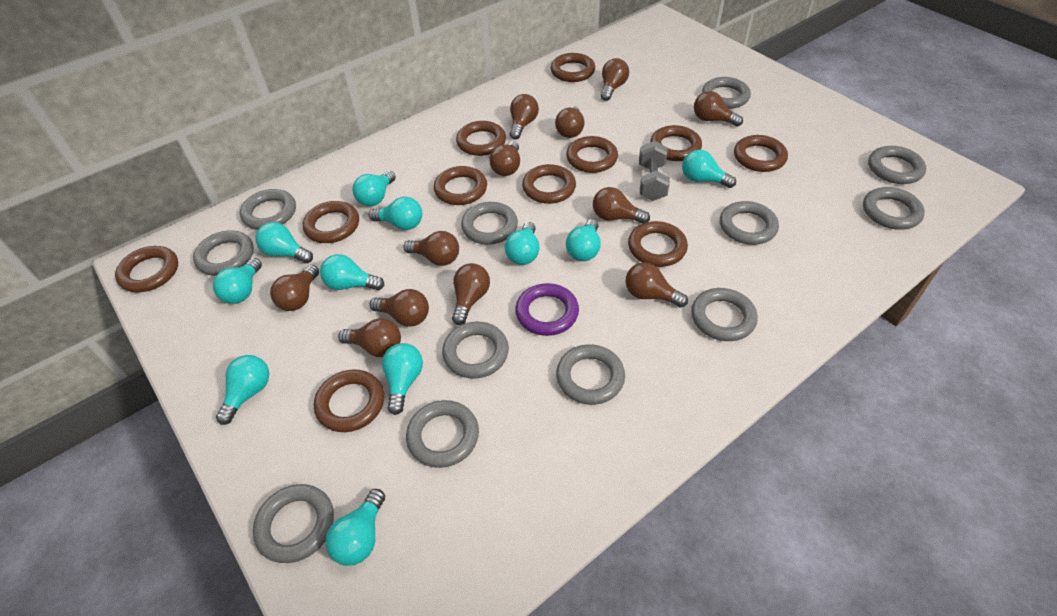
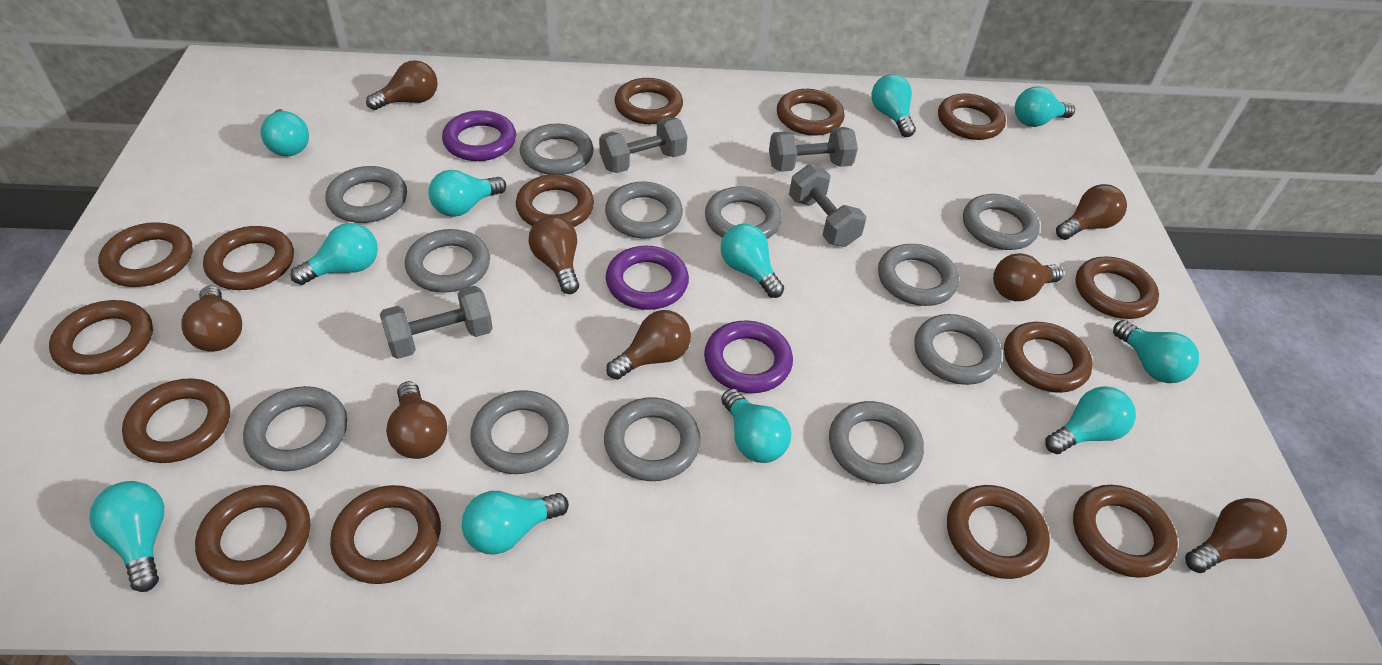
brown light bulb: [270,265,319,311] [338,318,401,357] [370,289,429,327] [403,231,459,266] [452,263,490,325] [489,141,520,176] [510,94,539,140] [555,106,585,138] [593,187,650,224] [601,58,629,101] [626,262,688,308] [694,91,743,127] = 12 -> [181,286,242,351] [366,60,438,110] [386,381,447,459] [529,216,579,294] [606,310,691,380] [993,253,1063,301] [1056,184,1127,240] [1185,498,1287,573] = 8
brown ring: [115,246,178,292] [303,201,359,243] [314,369,384,432] [434,166,487,205] [456,121,506,156] [522,164,576,204] [551,53,595,82] [566,136,618,173] [628,221,688,267] [650,125,702,161] [734,135,788,172] = 11 -> [49,300,153,374] [98,222,193,287] [122,378,230,463] [195,485,310,585] [203,226,294,290] [330,485,441,584] [516,174,594,227] [614,78,683,124] [777,89,845,136] [938,93,1006,140] [947,485,1050,579] [1004,322,1093,393] [1073,485,1178,578] [1076,257,1159,319] = 14
grey dumbbell: [639,141,670,201] = 1 -> [380,286,493,359] [599,117,688,173] [769,127,858,172] [789,164,866,247] = 4
purple ring: [515,283,579,336] = 1 -> [442,110,516,161] [606,246,689,310] [704,321,793,393] = 3

